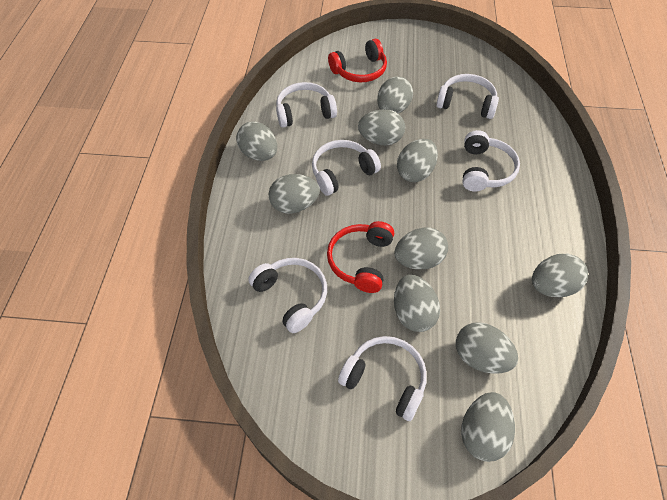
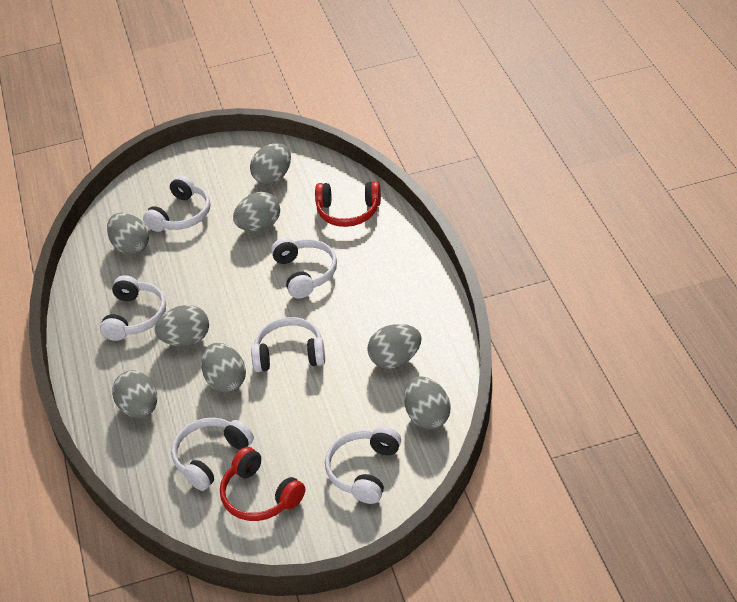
grey egg: [236,121,277,161] [268,174,320,214] [358,109,405,146] [377,77,413,113] [394,275,440,332] [395,227,448,269] [397,139,438,182] [456,323,518,374] [461,392,515,462] [532,254,588,297] = 10 -> [107,213,149,255] [112,370,157,418] [155,305,209,346] [201,343,246,393] [233,192,280,231] [250,143,291,185] [368,324,422,369] [404,376,451,429] = 8

